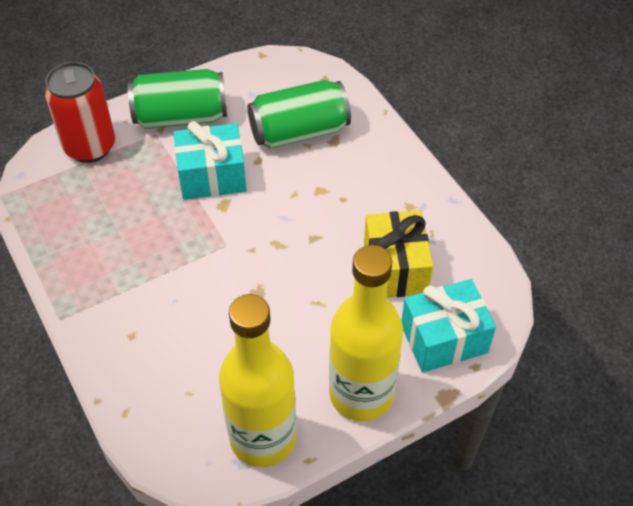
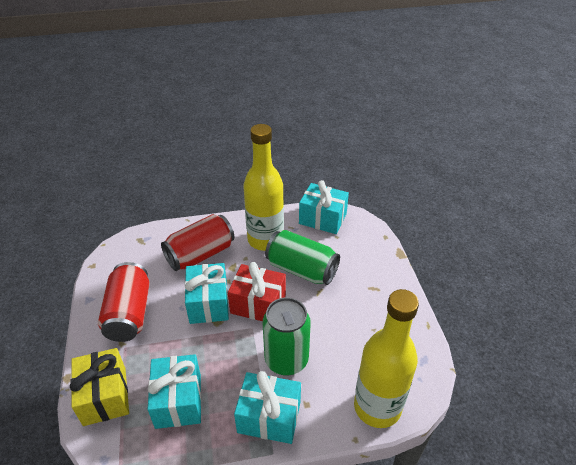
red can: [45,62,115,163] = 1 -> [98,262,150,342] [161,214,234,271] = 2
red gift: none = 0 -> [228,262,286,321] = 1
turquoise gift: [173,121,247,200] [401,279,496,372] = 2 -> [147,354,201,429] [185,263,229,324] [234,371,301,444] [299,180,349,234] = 4

